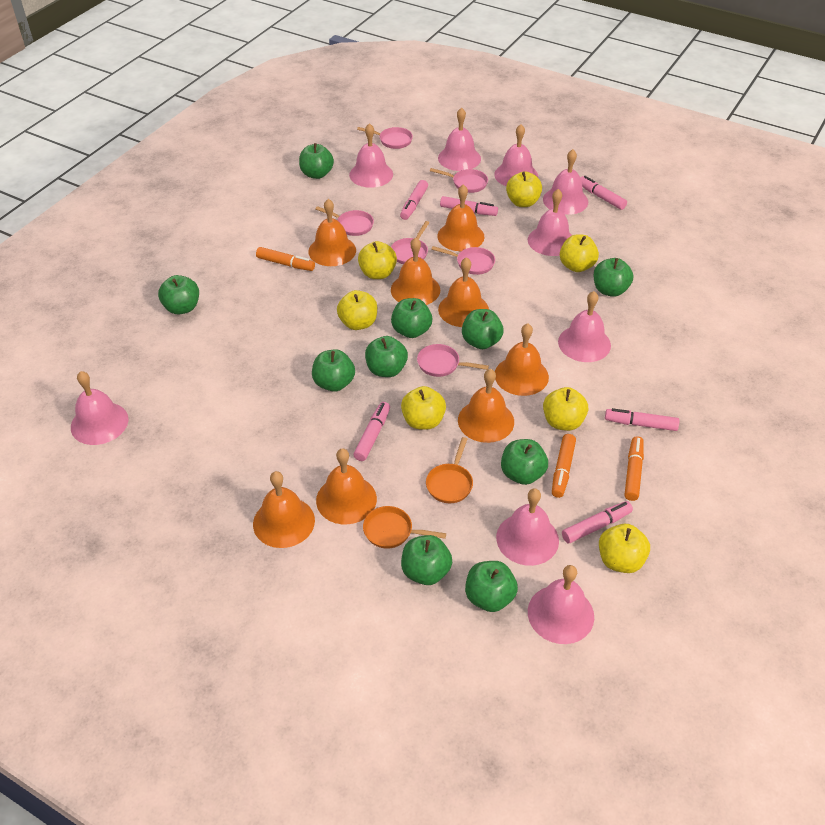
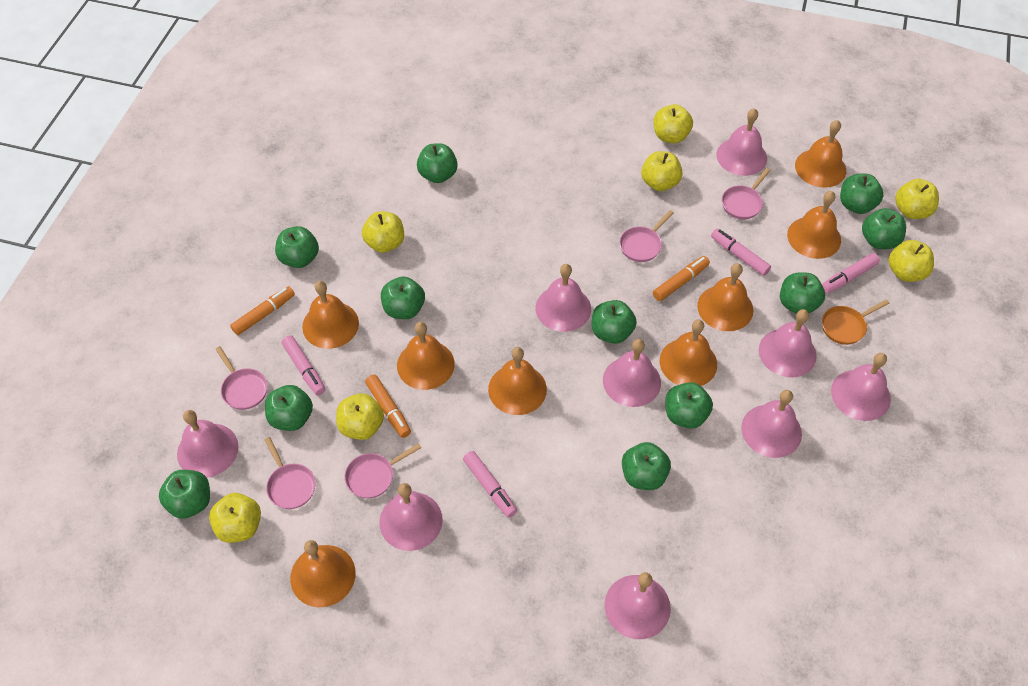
green apple: [158,275,199,314] [299,143,334,179] [312,349,355,392] [365,336,408,377] [391,298,432,338] [401,535,452,585] [462,309,504,349] [465,561,518,612] [501,439,548,485] [594,258,634,297] = 10 -> [159,470,210,519] [265,385,313,431] [275,226,319,268] [381,276,425,319] [417,143,458,183] [592,300,637,344] [622,442,671,490] [665,382,713,429] [780,272,825,314] [840,174,883,214] [862,208,906,249] = 11
orange pan: [363,506,446,549] [426,437,473,503] = 2 -> [822,299,890,345] = 1
pink marker: [353,402,390,461] [400,180,428,220] [440,196,498,216] [562,501,633,543] [580,176,627,210] [605,408,679,431] = 6 -> [282,335,325,395] [463,451,517,518] [711,228,771,276] [822,253,880,294] = 4
pink pan: [315,206,374,236] [357,127,413,149] [391,221,429,264] [417,344,489,377] [430,168,488,193] [431,246,495,275] = 6 -> [215,346,268,410] [264,437,316,509] [344,443,421,498] [620,210,674,262] [722,168,770,219] = 5

